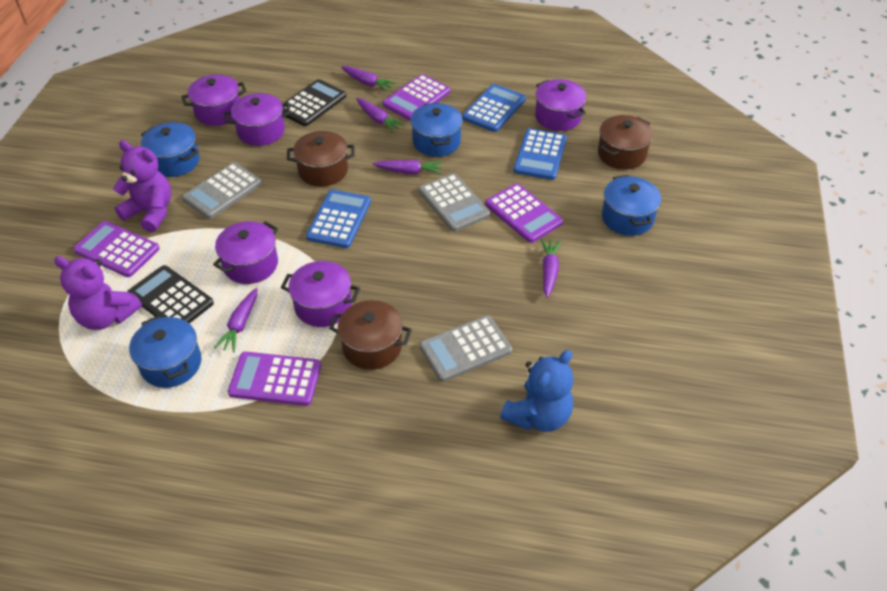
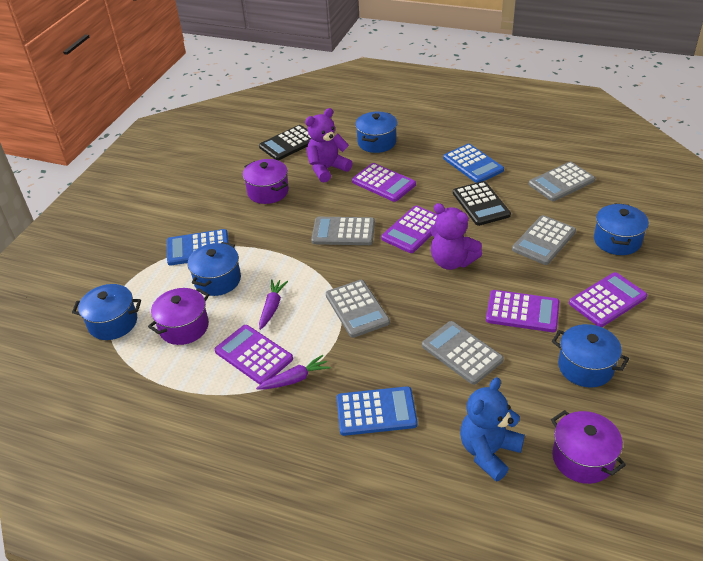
blue pot: [129,315,202,388] [141,122,199,177] [410,103,463,157] [602,175,661,236] = 4 -> [72,284,141,340] [188,242,241,296] [355,112,397,153] [552,324,629,388] [594,203,649,255] = 5
brown pot: [287,131,355,187] [329,300,412,370] [598,115,653,169] = 3 -> none = 0
grey calculator: [182,162,262,219] [419,173,490,232] [419,315,512,382] = 3 -> [311,217,375,245] [326,280,390,338] [422,321,504,385] [512,215,576,265] [529,162,595,201] = 5
purple calculator: [73,221,160,277] [228,352,321,406] [383,74,450,120] [485,183,563,243] = 4 -> [215,325,293,385] [352,163,416,202] [381,206,438,253] [486,290,559,332] [569,272,647,327] = 5
purple carrot: [214,288,257,352] [341,66,397,92] [356,98,405,133] [372,160,443,174] [541,239,561,298] = 5 -> [256,355,331,390] [259,279,288,330] = 2
purple pot: [181,75,247,126] [213,221,278,284] [225,93,290,146] [281,261,360,327] [535,79,586,131] = 5 -> [148,288,209,345] [243,159,289,204] [551,410,626,484] = 3

